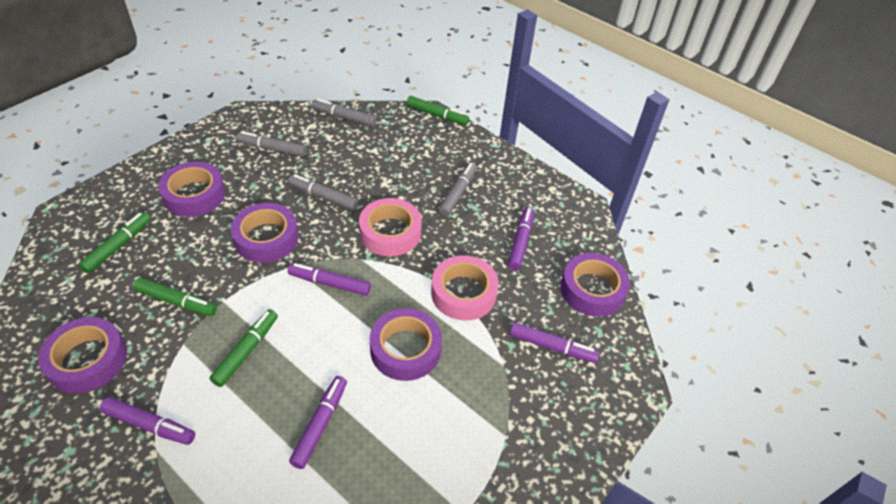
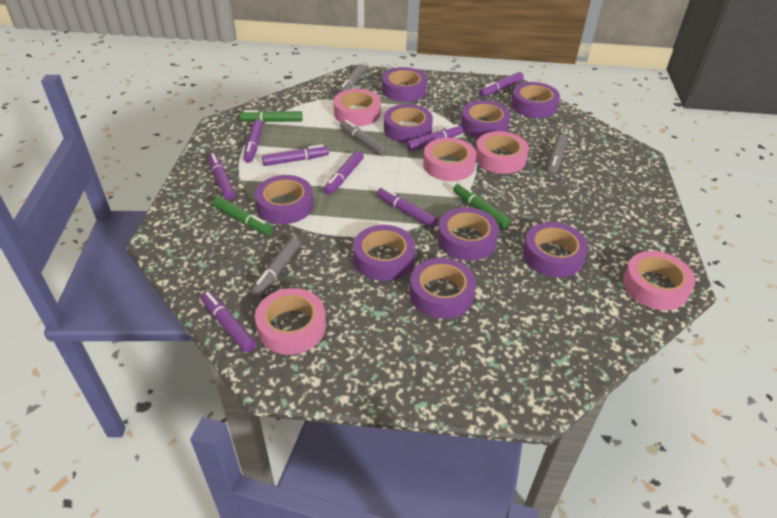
green marker: [78,212,151,273] [133,278,217,316] [209,309,278,387] [406,96,469,125] = 4 -> [213,196,273,235] [240,110,303,122] [453,183,511,229] = 3
pink tape: [359,198,422,256] [431,255,499,320] = 2 -> [255,288,326,355] [333,89,381,126] [423,138,477,181] [476,131,529,174] [623,251,695,310] = 5
purple marker: [99,397,195,445] [288,263,371,296] [289,376,347,469] [508,207,534,270] [510,322,599,363] = 5 -> [201,291,256,353] [208,153,235,200] [243,119,263,163] [262,144,329,166] [323,150,364,195] [377,187,438,228] [406,124,463,151] [479,72,524,97] = 8
purple tape: [38,317,127,393] [158,162,225,217] [231,203,299,263] [370,308,442,381] [560,253,630,317] = 5 -> [255,175,313,224] [353,225,415,281] [382,67,427,102] [384,104,433,143] [410,258,476,319] [438,207,499,261] [461,100,511,138] [511,82,560,118] [523,222,588,277] = 9

